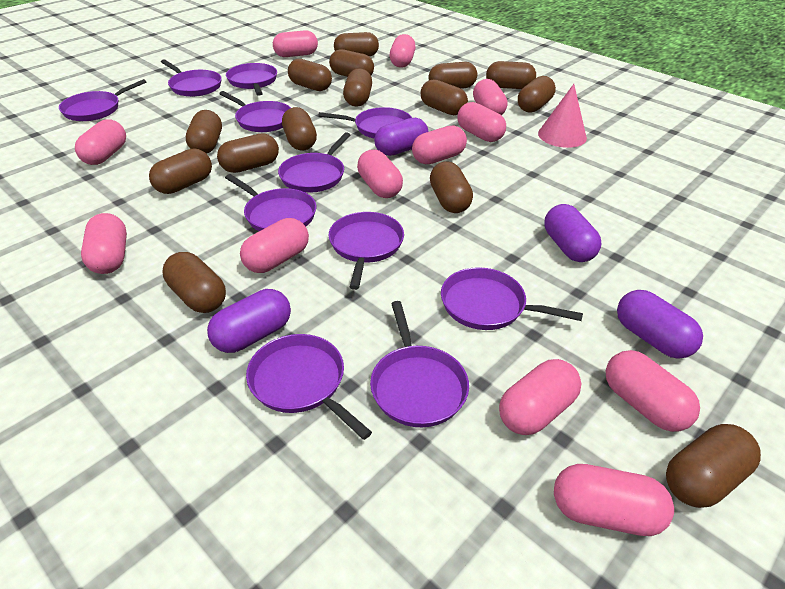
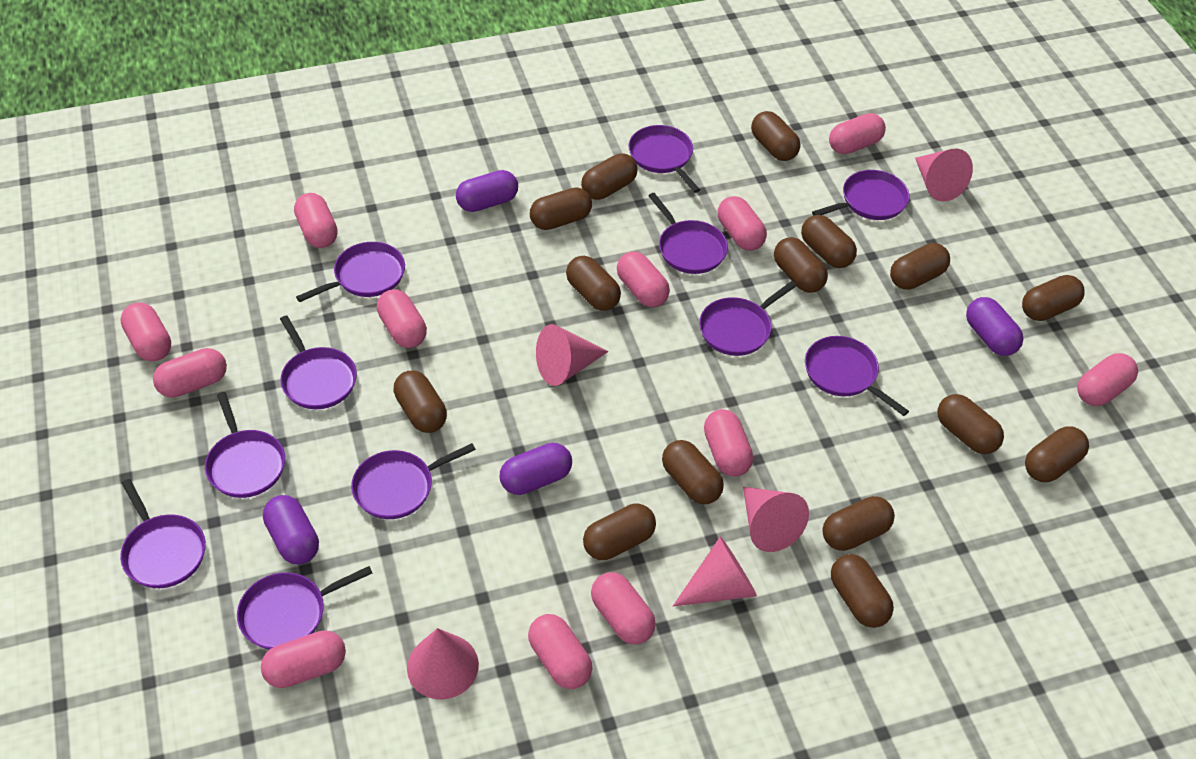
pink cone: [538,84,587,148] = 1 -> [407,628,479,699] [536,324,609,386] [673,536,757,606] [743,487,809,552] [915,149,973,202] = 5

